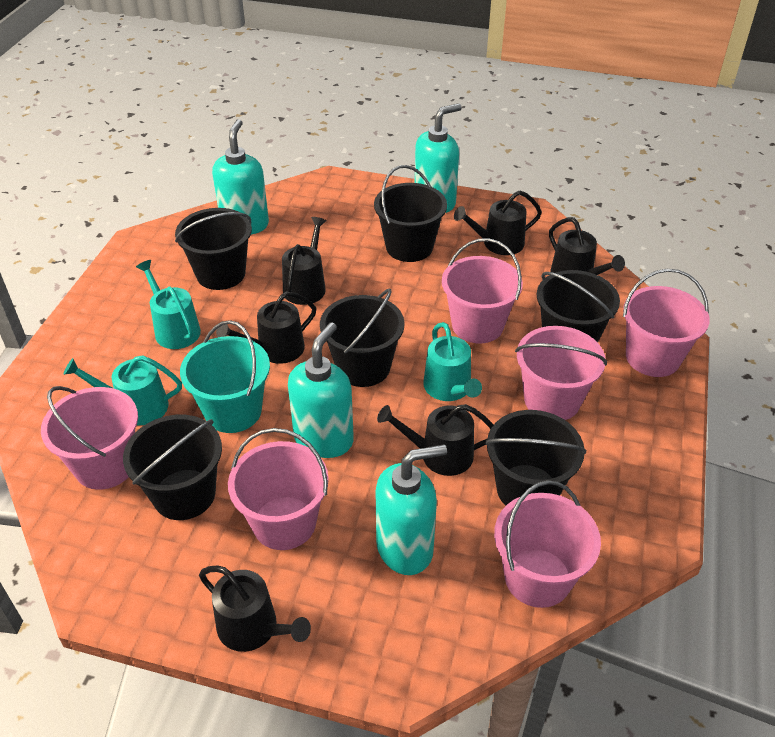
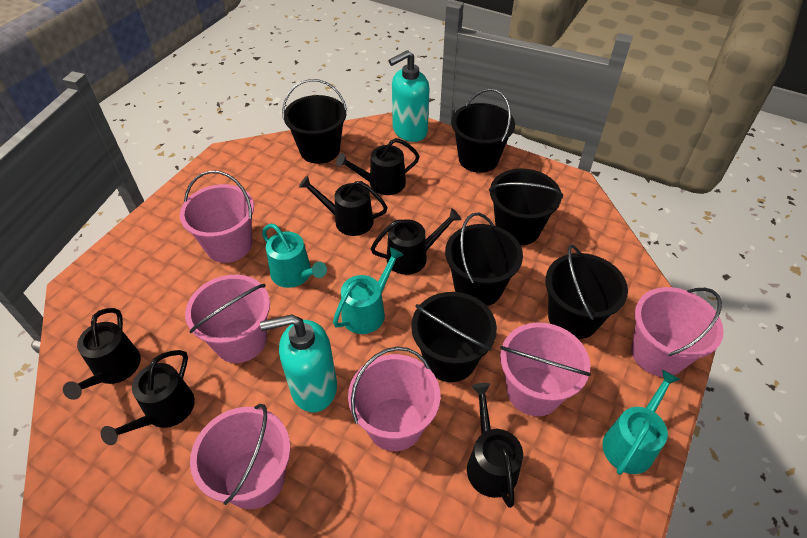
turquoise bucket: [180,320,270,433] = 1 -> none = 0
turquoise soap dispenser: [212,119,269,235] [288,322,354,458] [375,444,447,575] [415,103,462,213] = 4 -> [260,314,337,412] [389,50,429,142] = 2

